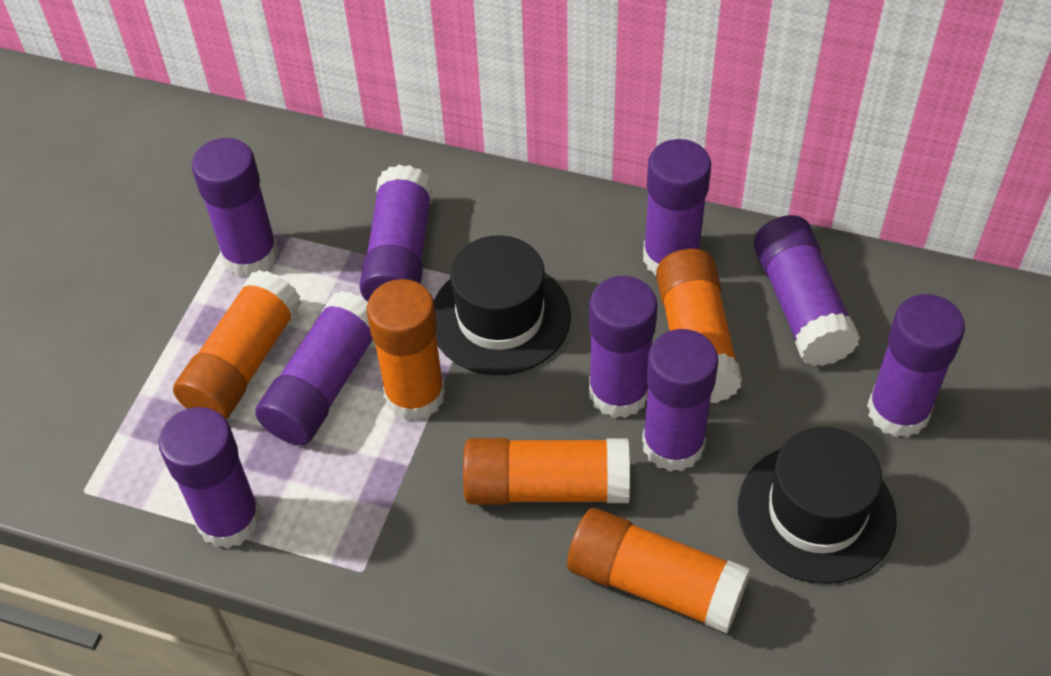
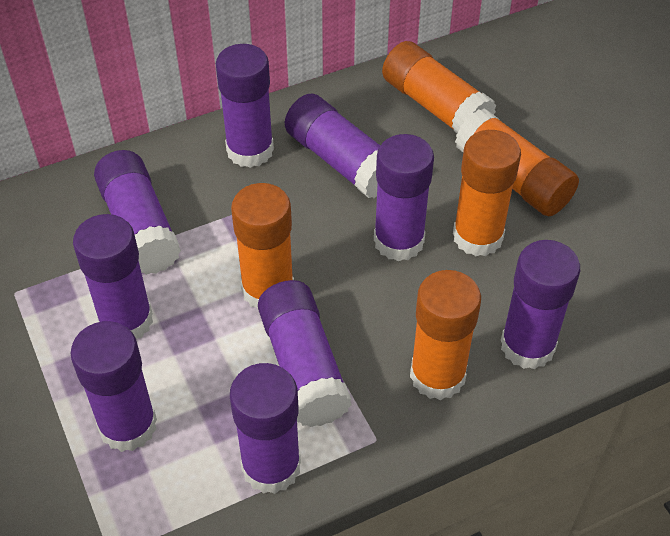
black hat: [434,235,571,375] [738,427,897,584] = 2 -> none = 0

